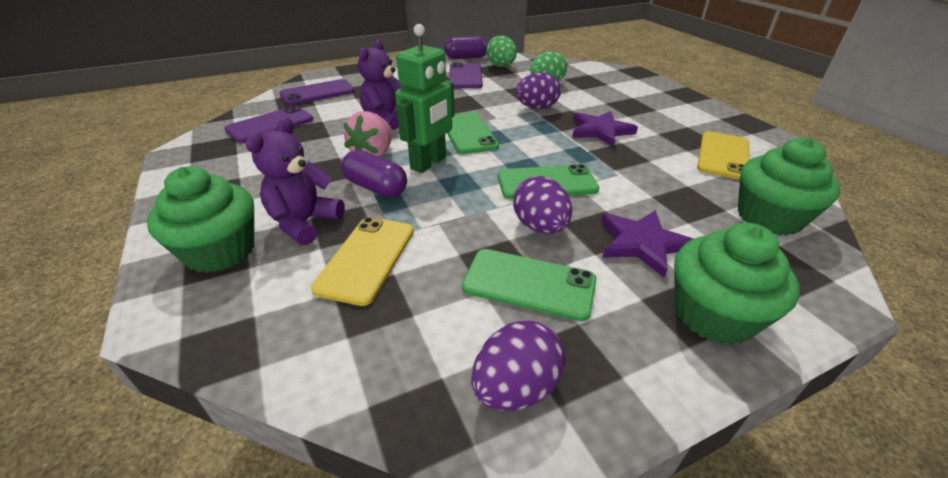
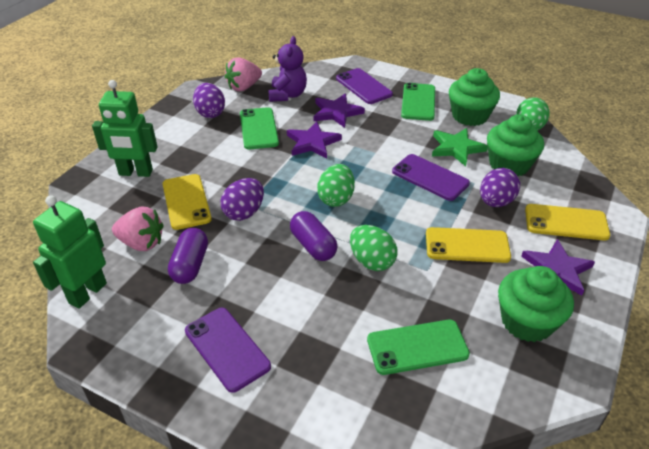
green egg: [486,35,517,67] [530,51,567,81] = 2 -> [317,164,355,207] [350,225,397,271] [516,97,550,130] = 3
green robot: [395,24,454,173] = 1 -> [33,195,107,309] [92,80,158,177] = 2
green star: none = 0 -> [432,128,488,166] = 1
pink strawberry: [344,111,392,157] = 1 -> [112,207,164,251] [225,57,262,91] = 2
purple star: [572,111,638,147] [601,210,693,278] = 2 -> [287,121,342,159] [314,94,365,128] [521,239,595,296] = 3
purple teddy bear: [245,118,345,245] [358,40,404,130] = 2 -> [268,36,307,102] = 1
yellow phone: [311,217,414,306] [697,131,749,180] = 2 -> [163,174,212,230] [426,227,511,263] [525,204,610,241] = 3

